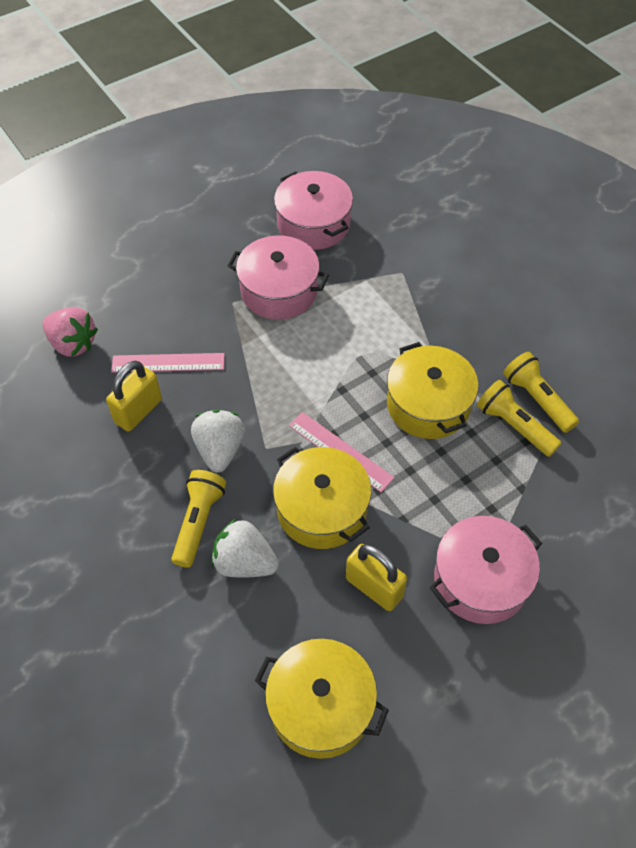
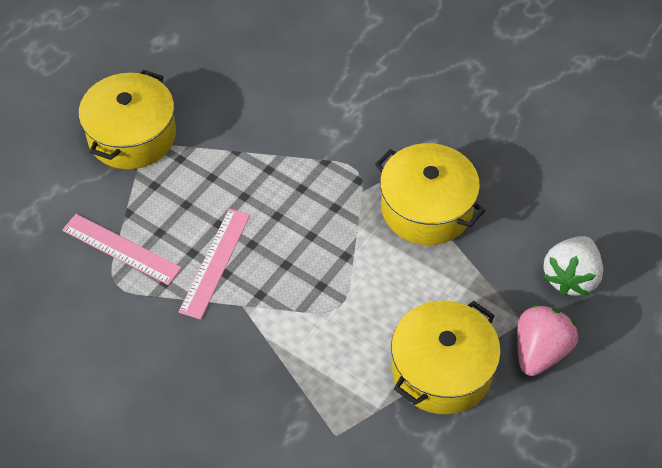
pink pot: [228,235,329,320] [274,171,353,250] [430,516,542,624] = 3 -> none = 0
white strawberry: [191,410,245,473] [211,518,279,578] = 2 -> [543,236,603,296] = 1
yellow flashlight: [171,470,226,568] [477,380,562,457] [503,352,579,433] = 3 -> none = 0
yellow padlock: [106,361,162,431] [346,544,407,611] = 2 -> none = 0

